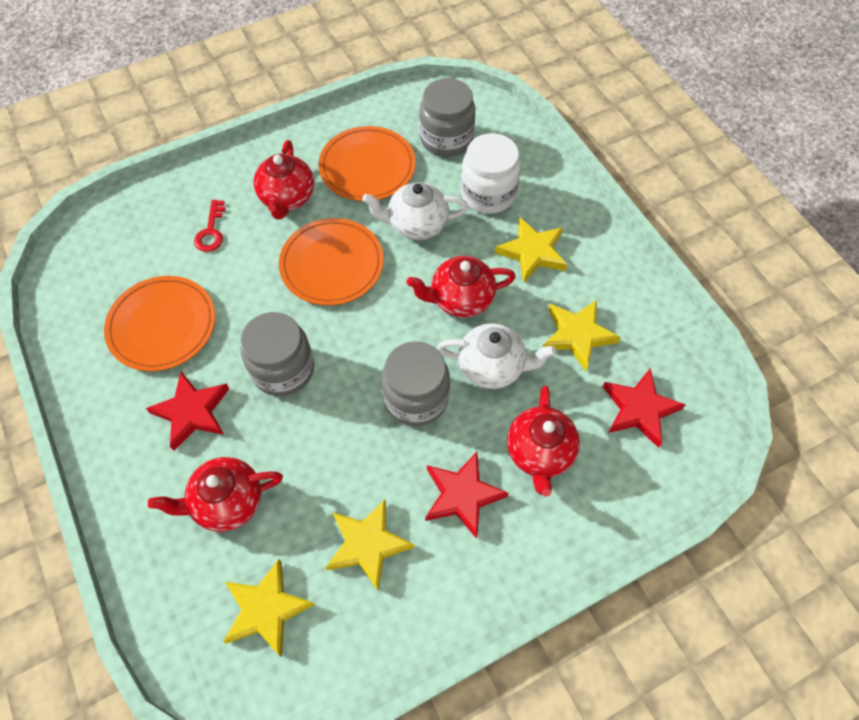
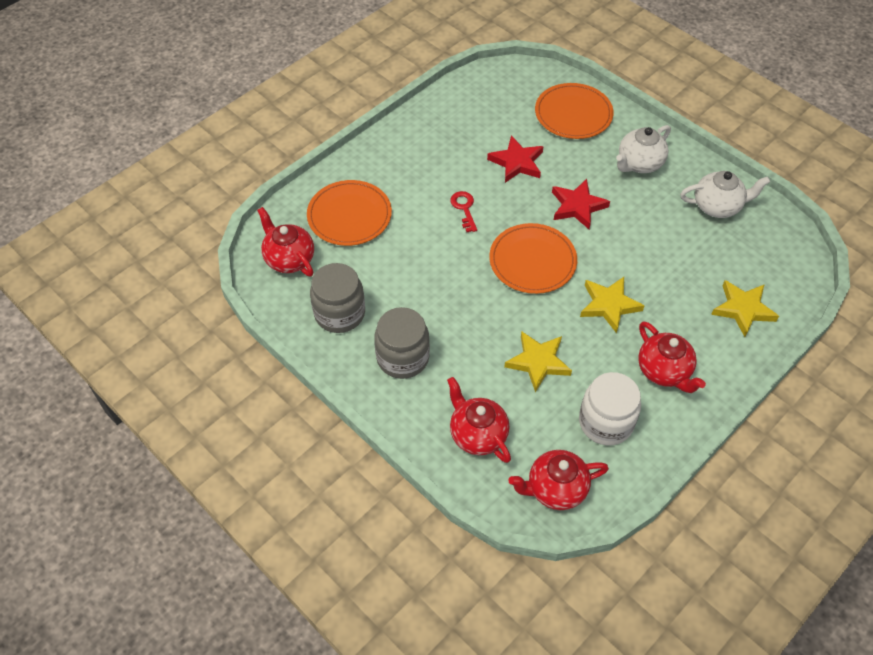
grey jar: [240,312,314,396] [381,341,450,426] [419,78,475,157] = 3 -> [310,263,365,333] [374,307,430,379] = 2
red star: [145,372,229,451] [425,452,509,539] [603,368,686,448] = 3 -> [487,135,544,183] [552,179,610,229] = 2
yellow star: [223,559,315,657] [326,499,414,590] [495,217,568,283] [543,300,621,371] = 4 -> [504,331,572,392] [580,277,645,333] [711,280,779,337] = 3

